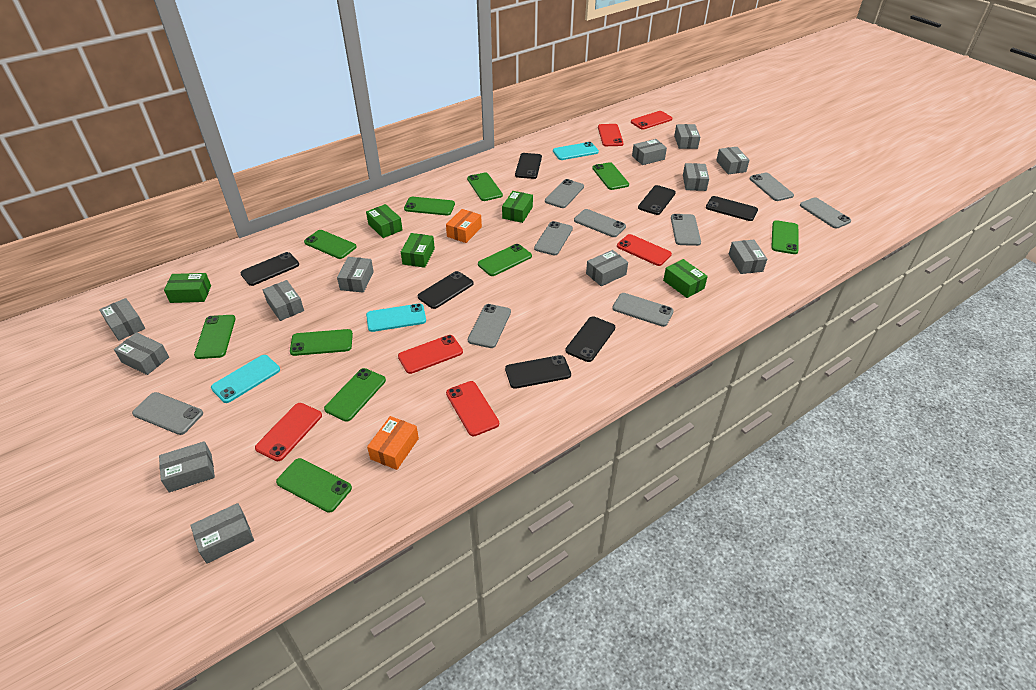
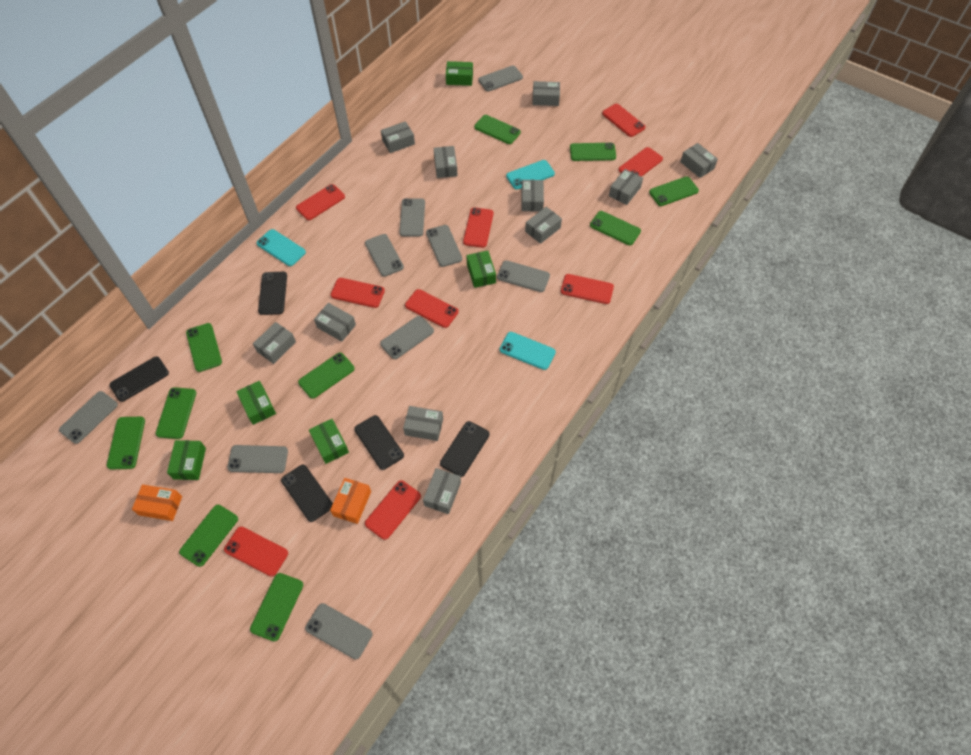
black phone: [240,252,299,286] [417,271,473,309] [505,355,571,389] [515,153,542,179] [565,316,615,362] [638,185,676,215] [706,196,758,221] = 7 -> [110,356,169,402] [258,272,287,315] [281,465,333,522] [354,415,404,470] [440,421,490,477] = 5
grey box: [99,298,145,341] [114,332,169,375] [159,441,215,492] [190,503,254,564] [263,280,304,321] [337,257,374,293] [586,250,628,286] [632,139,667,165] [674,124,700,149] [683,163,709,191] [716,147,749,174] [729,240,767,274] = 12 -> [253,322,296,364] [314,303,356,342] [381,121,415,153] [403,406,443,441] [423,468,461,514] [434,146,458,178] [522,180,544,212] [525,207,562,244] [532,81,560,106] [609,169,643,205] [680,143,718,178] = 11
red phone: [255,403,322,461] [398,335,463,374] [446,381,499,436] [598,124,623,146] [617,234,672,266] [631,111,672,130] = 6 -> [224,527,288,577] [296,184,345,220] [331,278,385,308] [365,480,421,540] [405,289,459,328] [463,207,494,248] [561,274,614,304] [602,104,645,137] [619,147,663,177] = 9

